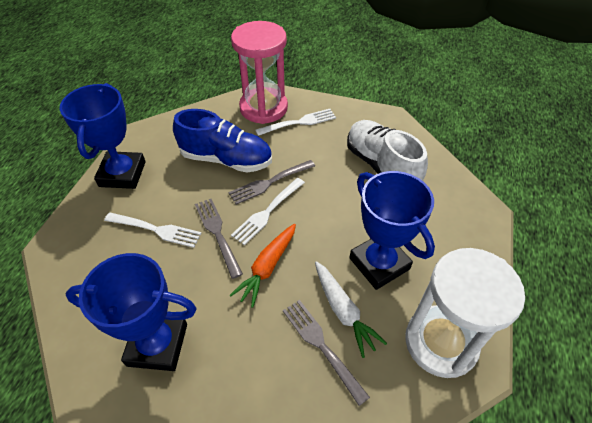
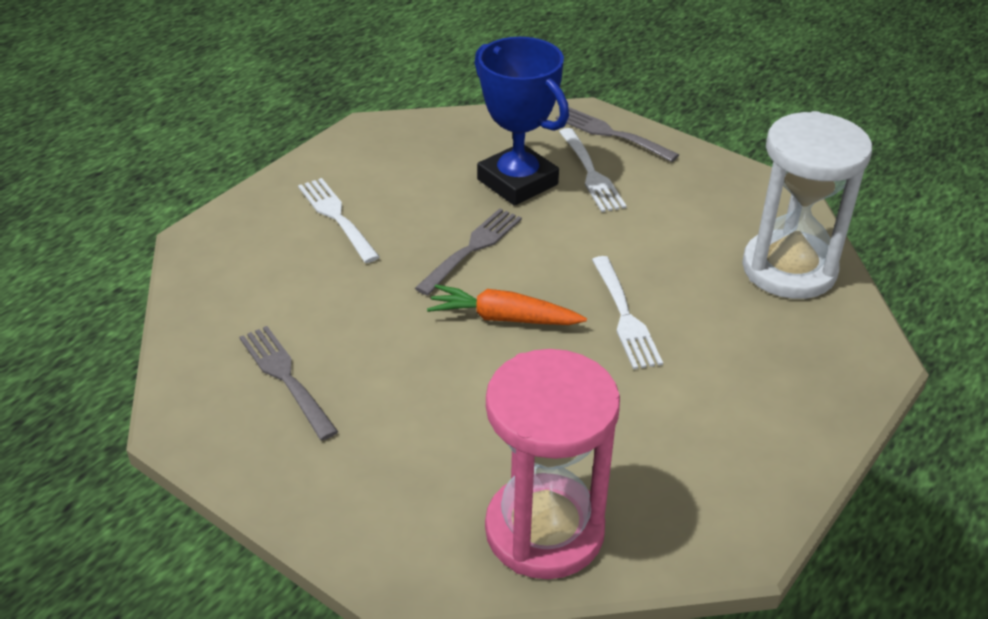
blue shoe: [173,109,272,173] = 1 -> none = 0
blue trophy: [60,83,146,189] [65,253,197,371] [350,171,435,290] = 3 -> [475,37,569,206] = 1
white carrot: [315,261,387,358] = 1 -> none = 0
white shoe: [347,120,428,181] = 1 -> none = 0

